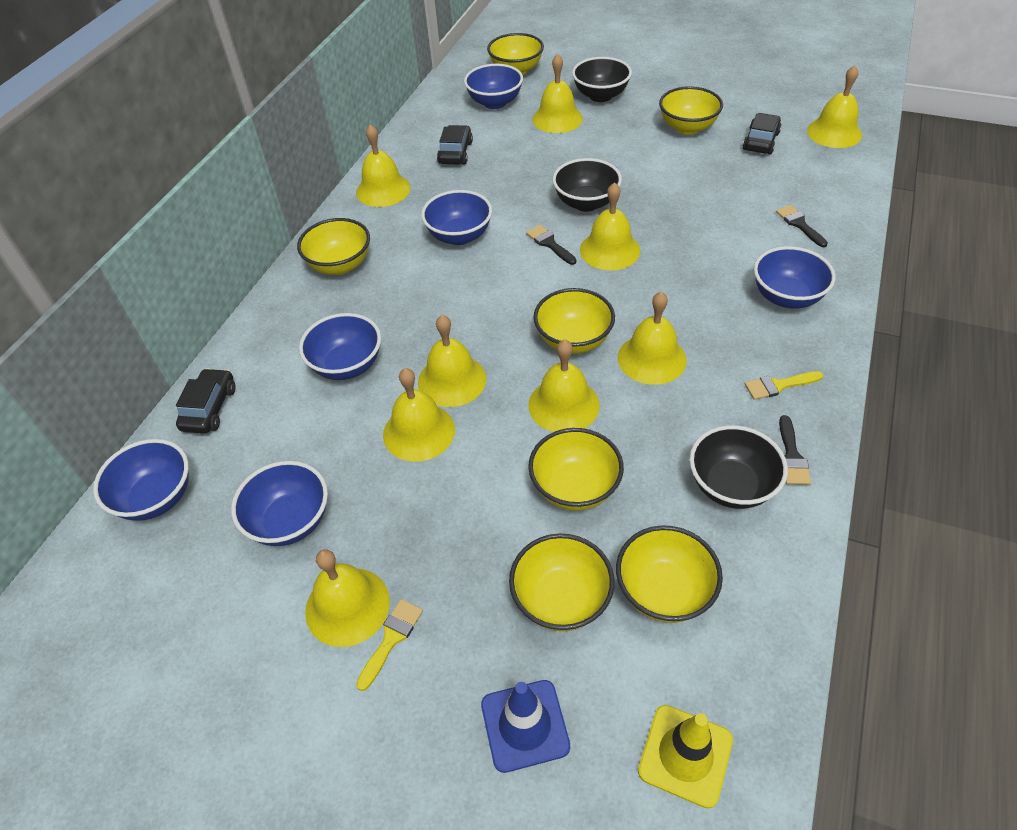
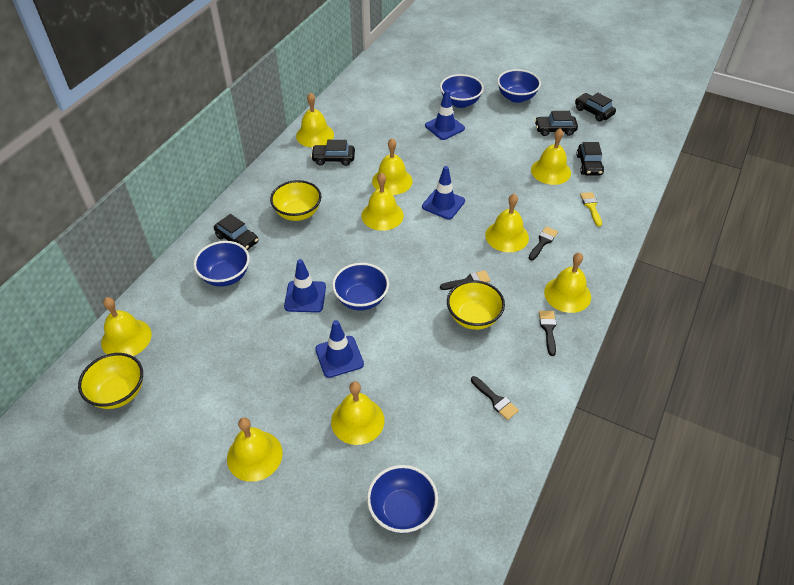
black bowl: [552,158,622,212] [572,57,632,102] [690,425,788,509] = 3 -> none = 0
black brush: [526,225,577,265] [776,205,828,247] [779,415,811,485] = 3 -> [440,270,491,290] [471,376,519,420] [529,226,558,260] [539,311,556,356] = 4
black car: [176,368,236,433] [437,125,473,165] [743,113,781,154] = 3 -> [214,214,258,250] [311,140,355,166] [535,111,578,136] [575,92,616,122] [576,142,604,176] = 5
blue bowl: [93,439,189,521] [231,461,328,546] [299,313,381,380] [421,190,492,245] [464,64,523,109] [754,246,836,309] = 6 -> [194,241,250,287] [332,263,389,311] [367,465,438,533] [440,74,484,108] [497,69,541,103] = 5
blue traffic cone: [481,680,570,773] = 1 -> [284,259,326,313] [315,320,364,378] [422,166,465,219] [425,90,465,140] = 4
yellow bowl: [297,218,370,275] [487,33,544,75] [509,533,614,631] [528,428,624,511] [533,288,615,354] [616,525,723,623] [659,86,723,135] = 7 -> [78,353,143,409] [270,180,321,221] [447,280,505,330] = 3
yellow brush: [356,599,423,691] [745,371,823,400] = 2 -> [580,192,602,227] = 1
yellow traffic cone: [638,705,733,808] = 1 -> none = 0

